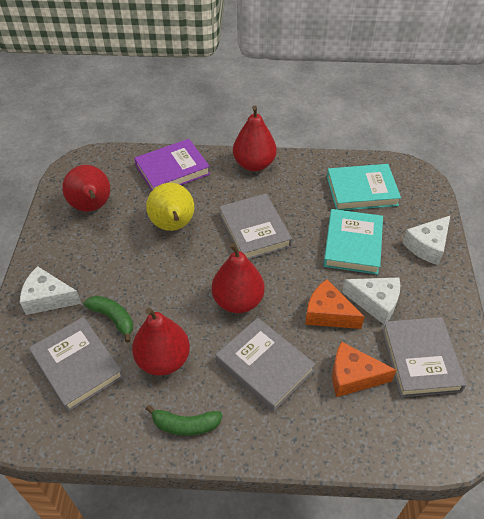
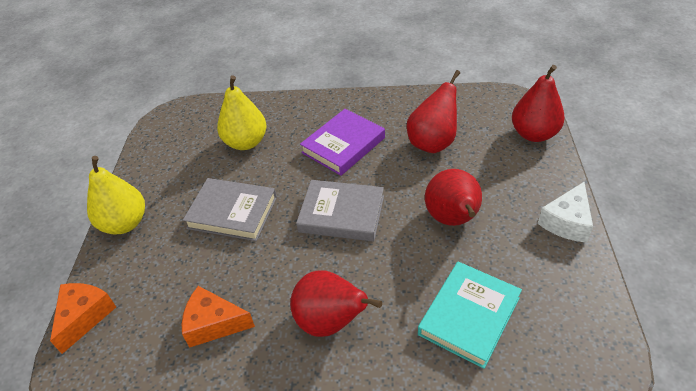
green banana: [83,295,133,343] [146,405,223,436] = 2 -> none = 0
grey book: [29,317,124,412] [216,318,316,412] [219,194,292,260] [382,317,466,397] = 4 -> [183,178,277,241] [296,180,384,241] = 2
turquoise book: [323,209,383,275] [327,164,401,210] = 2 -> [418,261,522,369] = 1
white cheese: [20,266,81,315] [342,277,400,325] [403,216,450,265] = 3 -> [538,182,593,243] = 1
yellow pear: [146,183,194,231] = 1 -> [87,156,145,234] [217,75,267,150] = 2

